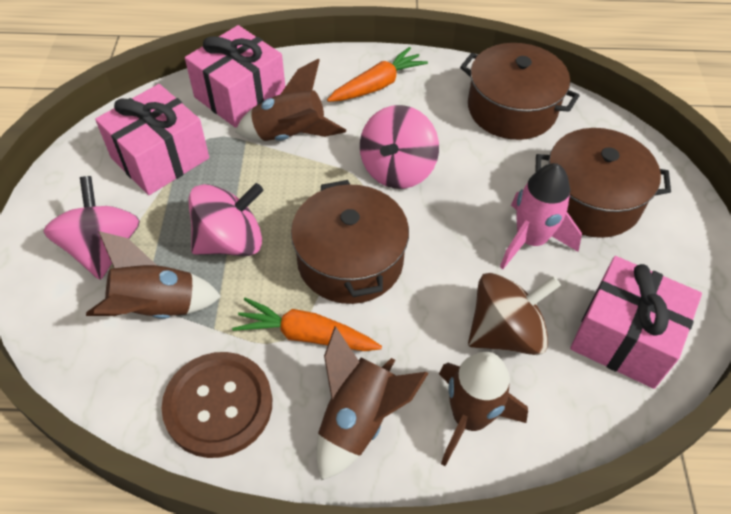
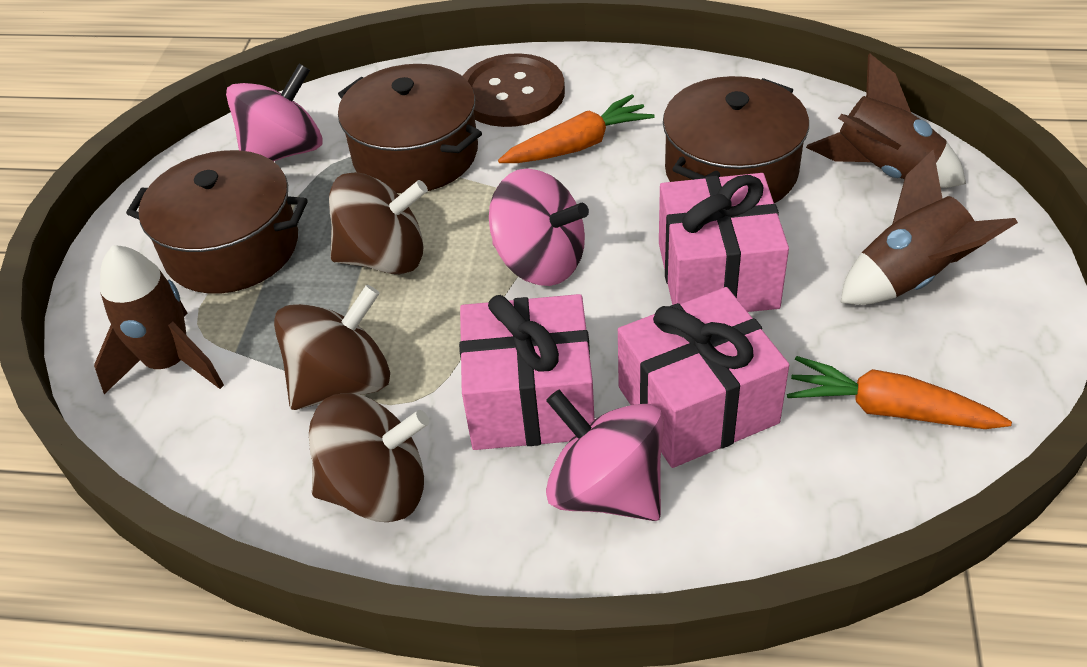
brown rocket: [86,231,222,319] [236,59,346,141] [316,327,429,480] [439,352,528,466] = 4 -> [94,245,224,394] [806,53,966,188] [840,149,1018,305] = 3
brown spinning top: [468,273,561,355] = 1 -> [274,285,390,410] [309,393,429,522] [329,172,428,274] = 3
pink rocket: [500,163,582,269] = 1 -> none = 0

